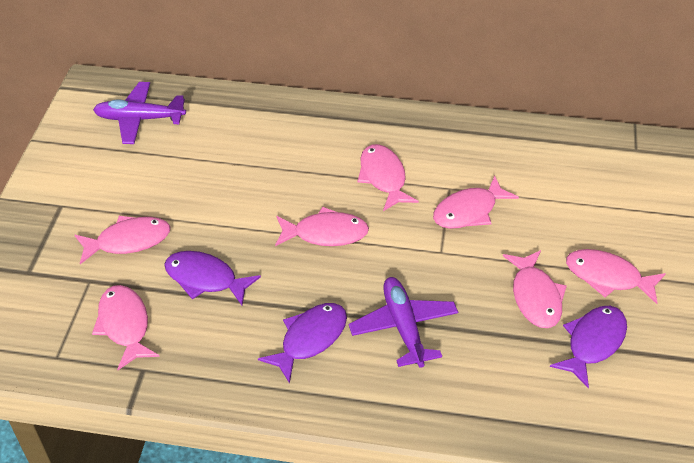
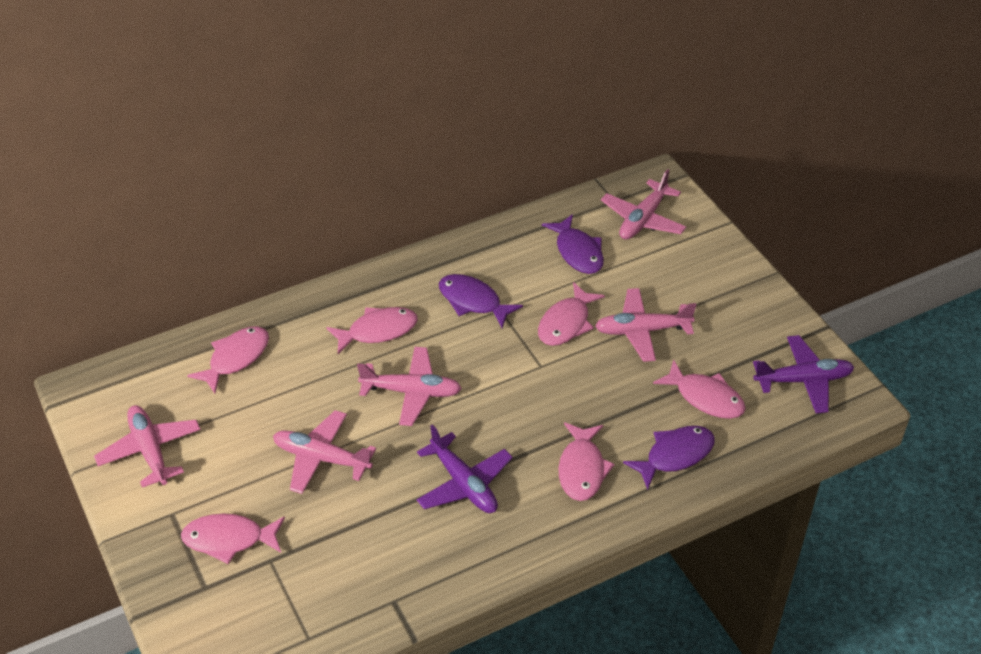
pink fish: [75,216,170,264] [92,285,160,370] [275,207,369,246] [358,144,419,211] [433,176,519,229] [503,250,567,328] [566,249,666,304] = 7 -> [181,514,285,564] [187,326,269,394] [326,307,418,354] [538,282,605,346] [558,422,615,501] [653,360,746,419] = 6
pink plane: none = 0 -> [94,405,201,488] [273,410,376,494] [357,347,462,426] [595,288,696,362] [601,169,686,240] = 5

